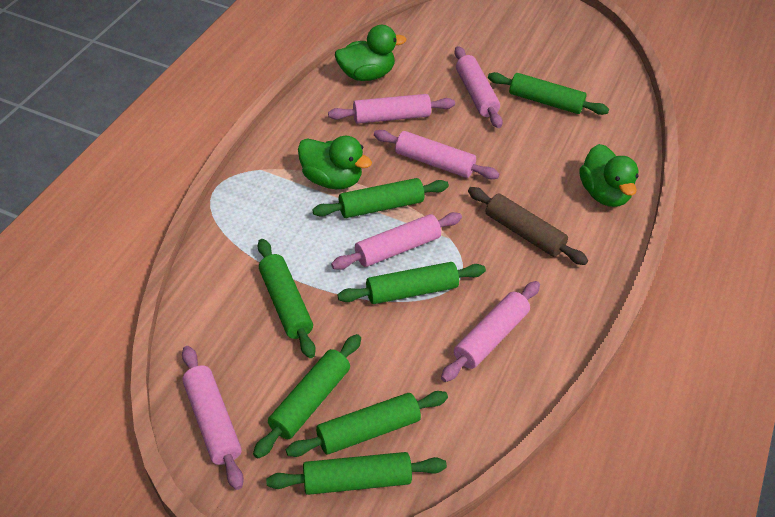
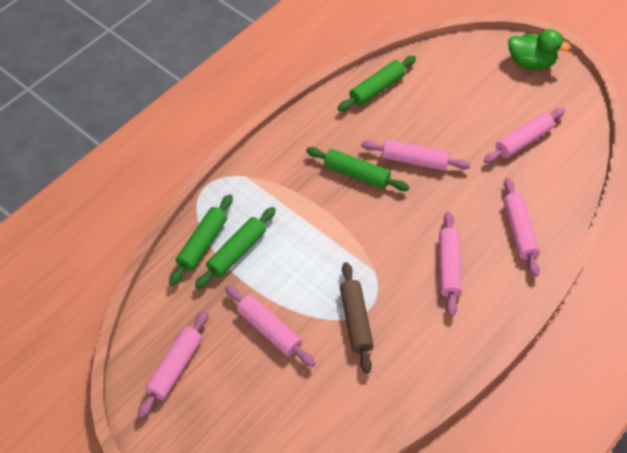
green duck: [298,136,372,189] [335,25,406,81] [580,144,639,207] = 3 -> [508,29,571,70] = 1
green rolling pin: [253,334,361,459] [258,239,316,358] [266,452,447,495] [286,391,448,457] [312,178,449,218] [338,262,486,304] [488,72,609,115] = 7 -> [169,194,233,286] [195,207,276,289] [306,147,409,191] [338,56,416,111] = 4

